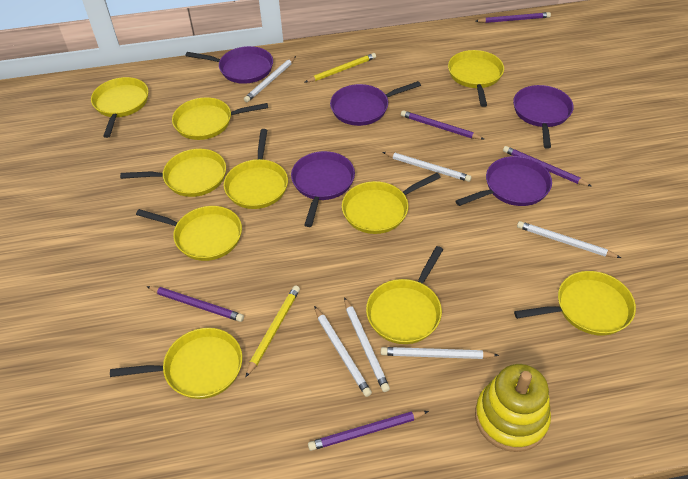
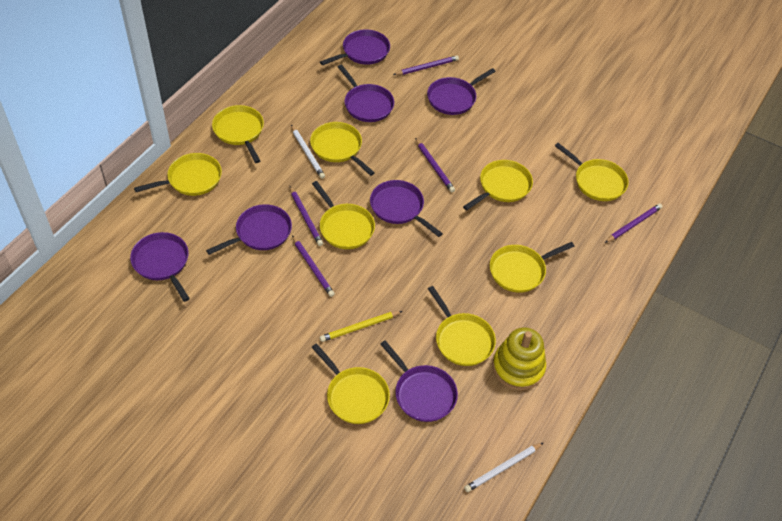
purple pan: [186,46,273,84] [291,151,355,227] [330,81,421,126] [455,156,552,206] [513,85,574,149] = 5 -> [130,232,190,302] [206,204,292,255] [320,29,390,66] [338,64,394,122] [370,180,443,237] [380,340,458,422] [427,68,496,115] = 7
white pencil: [244,56,296,102] [314,306,372,397] [344,297,390,392] [381,347,499,359] [383,152,472,182] [517,221,621,258] = 6 -> [291,125,325,179] [464,442,544,492] = 2
yellow pan: [91,77,148,138] [110,328,242,399] [120,149,226,197] [136,206,242,261] [172,97,268,140] [224,129,288,209] [342,173,441,234] [366,246,443,344] [448,50,504,107] [514,271,636,336] = 10 -> [134,153,222,196] [212,105,264,163] [310,122,375,176] [311,343,390,424] [312,181,375,249] [428,286,496,366] [463,160,533,210] [490,242,574,293] [555,143,629,201] = 9
yellow pencil: [245,286,300,378] [305,53,376,82] = 2 -> [320,311,402,342] = 1

